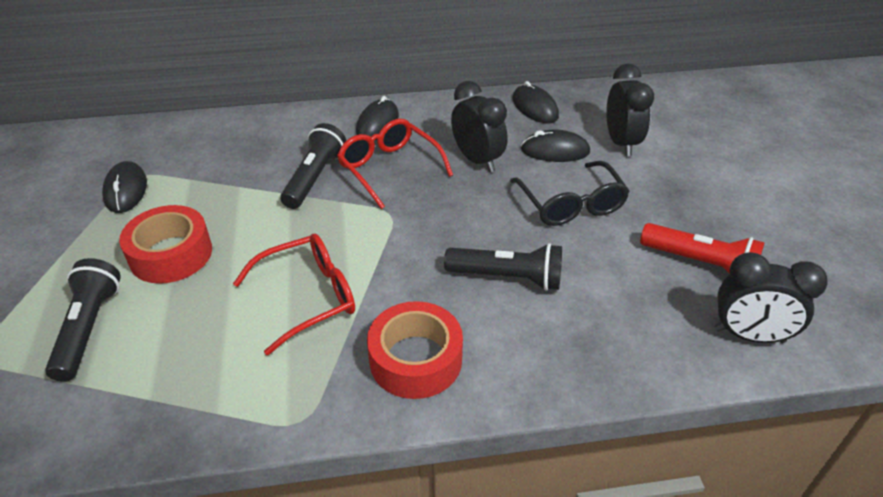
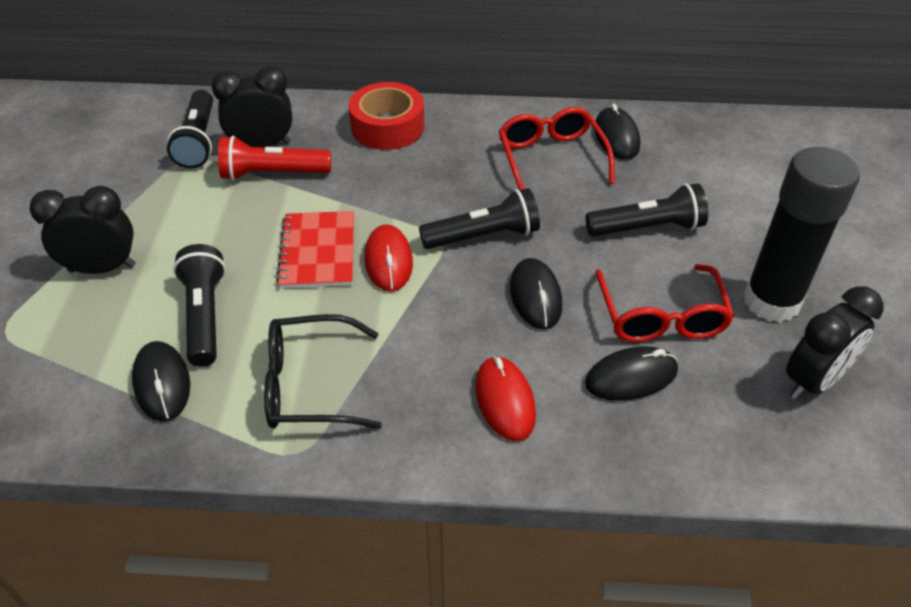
black flashlight: [45,258,121,382] [281,123,346,209] [444,243,562,291] = 3 -> [167,90,213,169] [173,244,226,367] [419,188,540,249] [586,183,708,236] = 4
black glue stick: none = 0 -> [743,147,860,323] = 1
red mouse: none = 0 -> [364,224,413,291] [475,356,536,441] = 2
red notebook: none = 0 -> [276,211,354,289] = 1
red tape: [119,205,212,284] [367,301,463,399] = 2 -> [349,82,424,150] = 1

